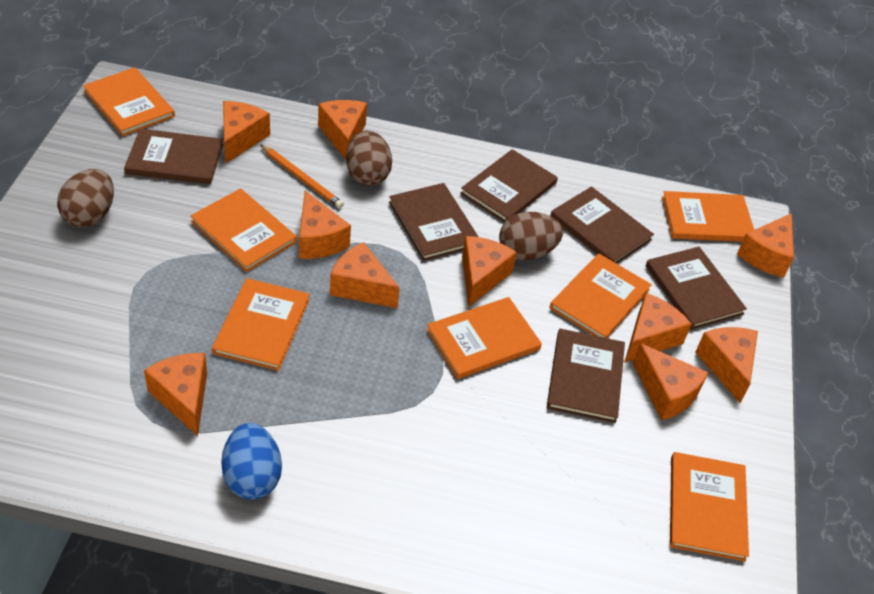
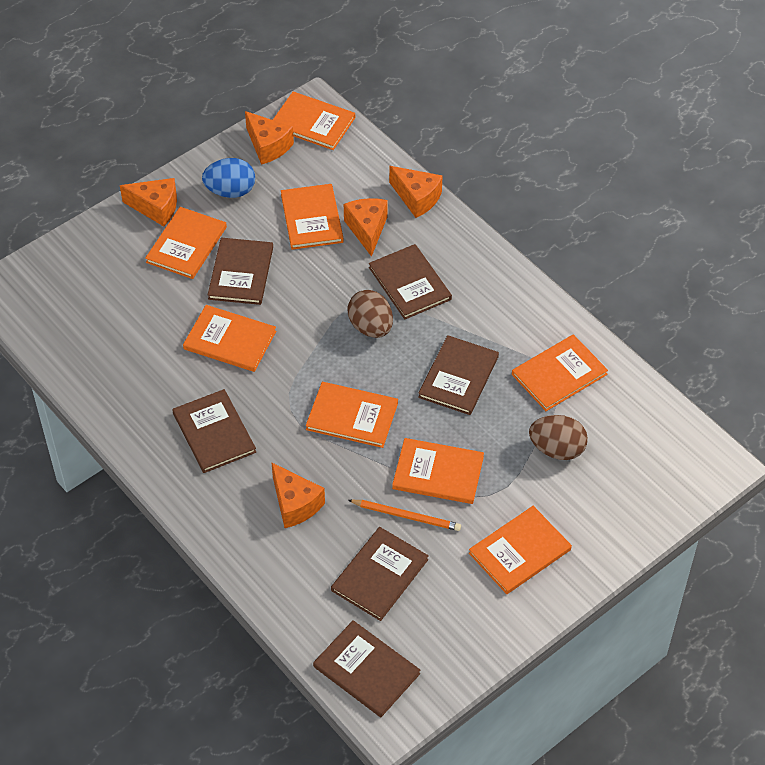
brown egg: [57,169,114,227] [346,130,392,186] [499,212,563,260] = 3 -> [348,290,393,338] [529,415,588,460] = 2
orange book: [83,67,175,136] [190,188,297,272] [212,278,310,371] [426,297,542,379] [550,254,652,338] [662,191,754,242] [670,452,749,561] = 7 -> [145,207,227,279] [183,305,276,372] [273,92,355,150] [281,184,344,250] [306,382,398,448] [392,438,484,504] [469,506,572,594] [512,334,608,411] = 8
orange cheese: [144,353,207,436] [223,101,270,163] [299,190,351,259] [318,100,367,159] [330,242,400,308] [462,236,517,307] [624,293,692,363] [633,343,709,420] [695,327,758,403] [737,213,794,278] = 10 -> [120,178,177,226] [245,111,294,165] [271,462,325,528] [344,198,388,257] [389,166,443,218] = 5

